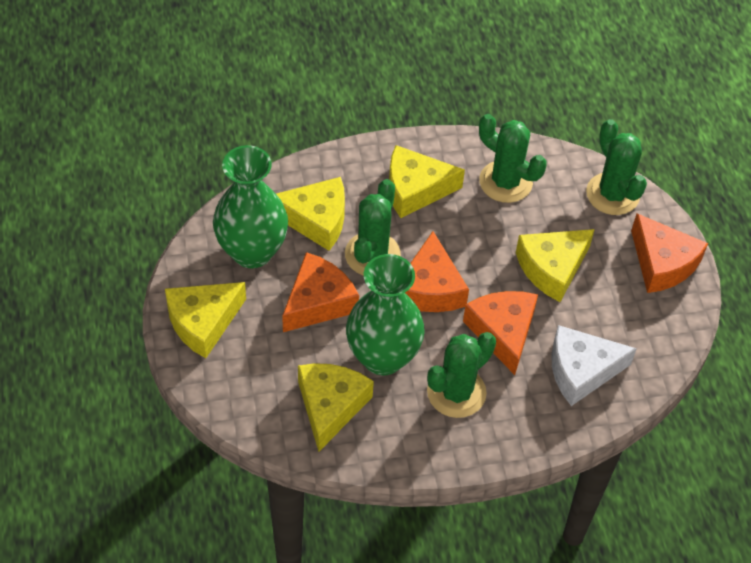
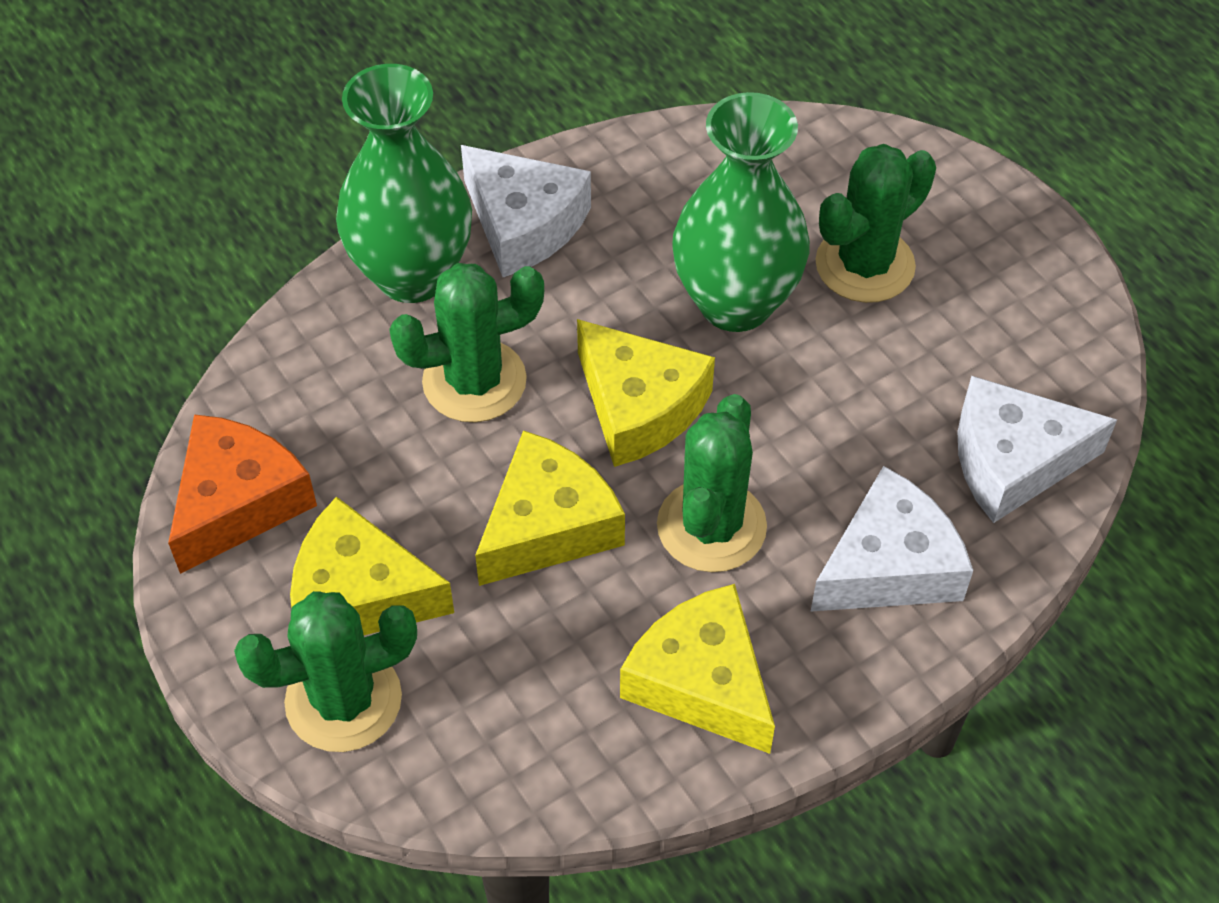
orange cheese: [282,252,359,332] [405,231,469,312] [463,291,538,375] [631,213,708,293] = 4 -> [168,415,317,574] = 1
white cheese: [551,325,637,406] = 1 -> [461,145,591,277] [810,466,973,612] [957,376,1117,523] = 3
yellow cheese: [165,282,246,358] [276,177,345,251] [298,363,374,452] [389,145,465,218] [516,229,595,302] = 5 -> [290,496,454,635] [475,430,625,586] [577,319,715,467] [620,584,775,754] = 4

